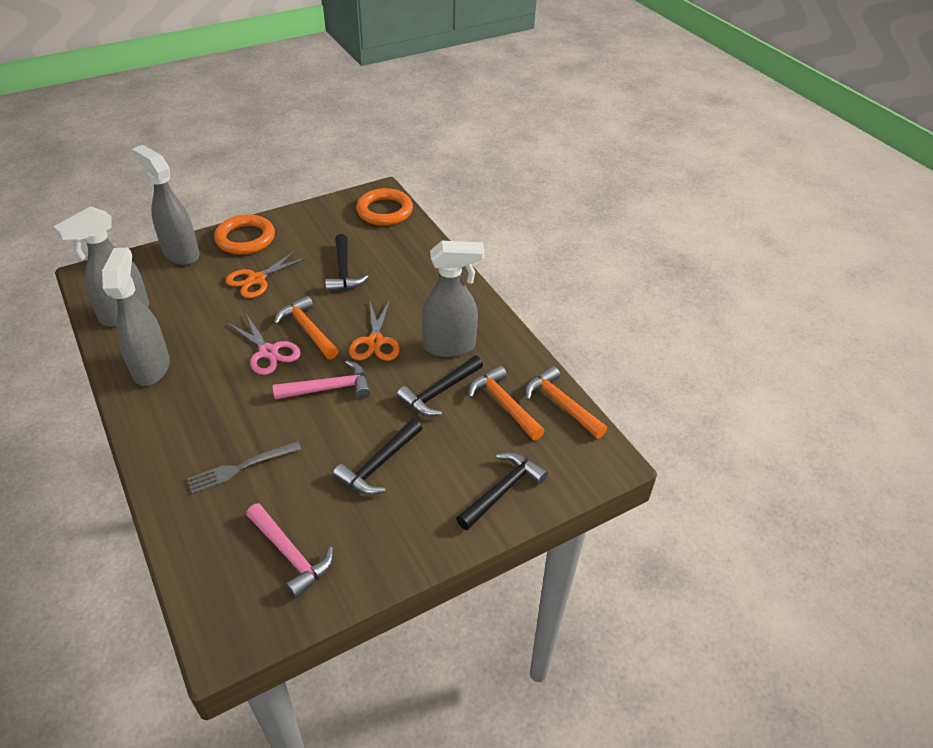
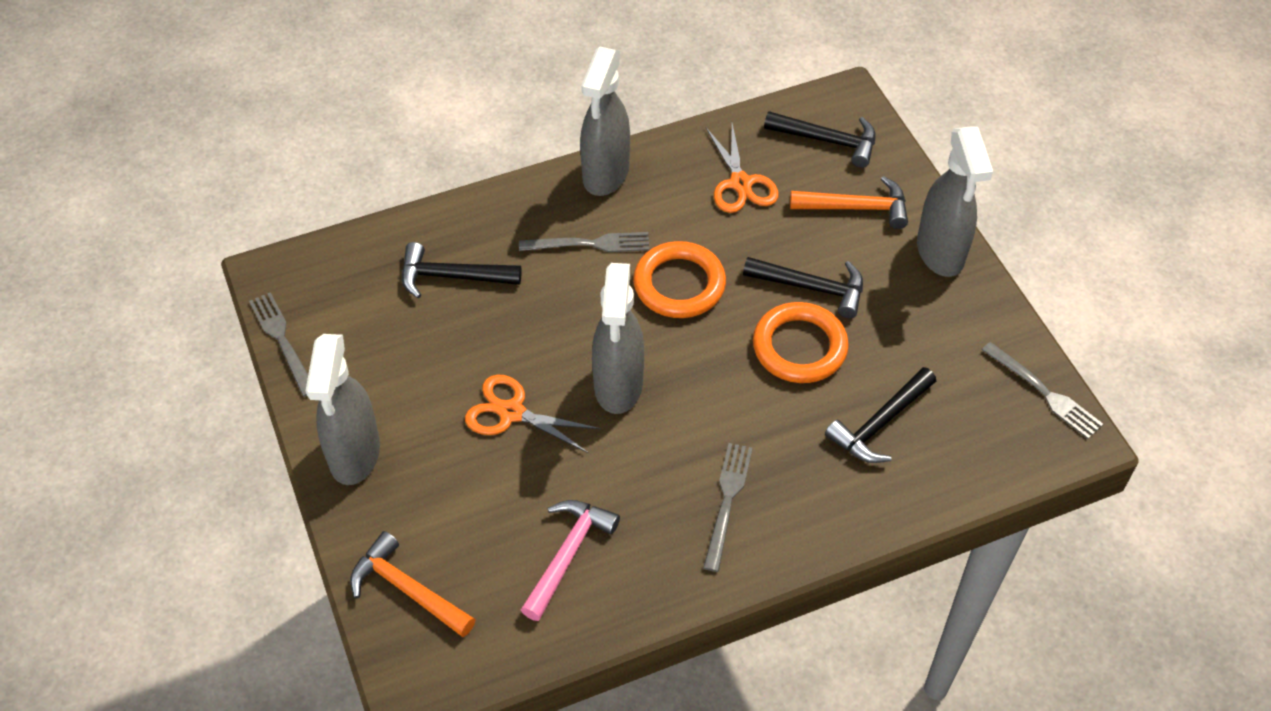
grey fork: [187,441,301,494] = 1 -> [249,292,308,397] [519,232,649,252] [703,443,753,572] [982,342,1103,439] = 4
orange hammer: [274,296,338,359] [468,365,545,440] [525,366,607,438] = 3 -> [350,531,476,637] [790,176,908,229] = 2
pink hammer: [246,503,334,598] [273,360,371,400] = 2 -> [521,500,620,621] = 1
pink scissors: [227,314,301,375] = 1 -> none = 0

